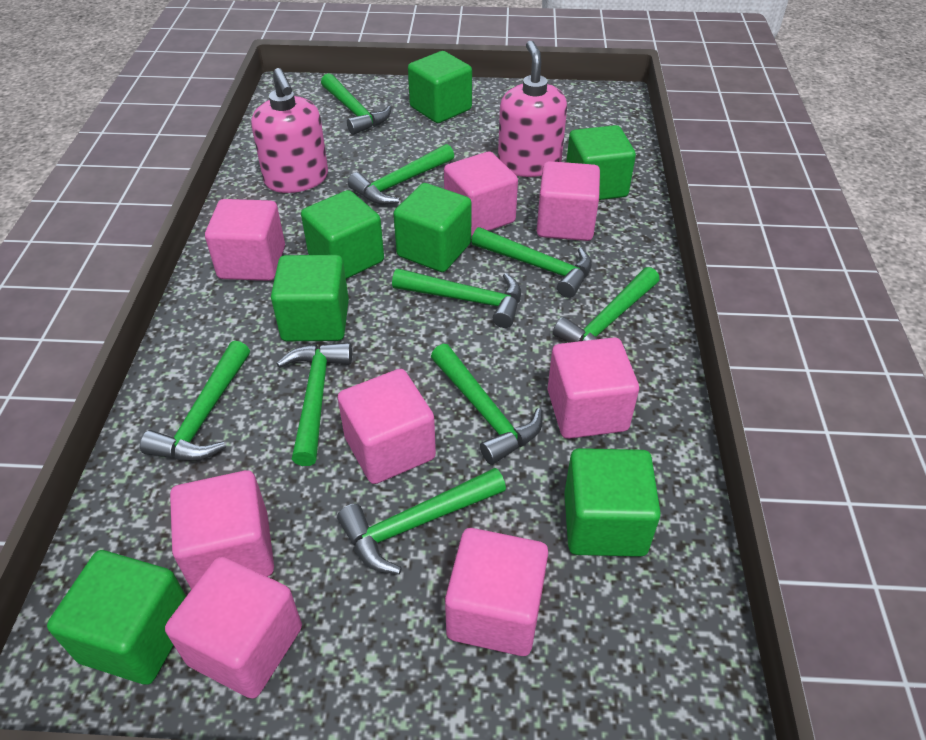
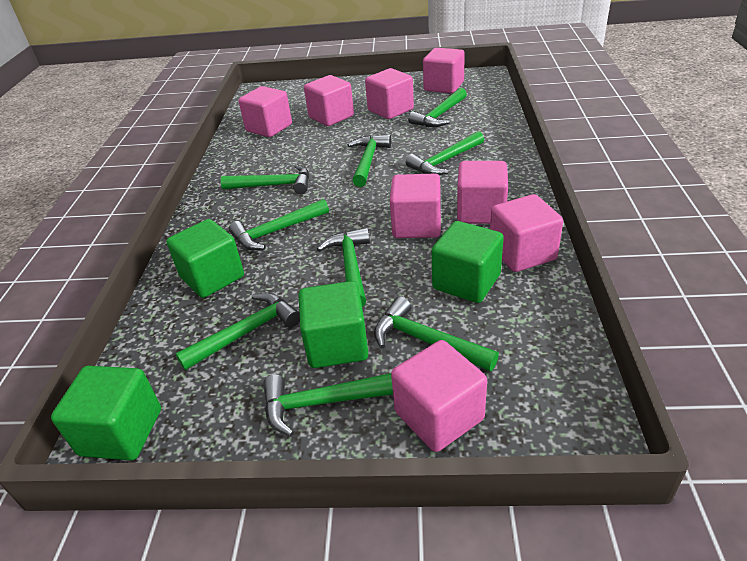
green cube: [47,550,186,685] [271,255,349,341] [301,190,384,279] [393,183,472,272] [408,51,472,123] [564,448,661,557] [566,125,636,200] = 7 -> [51,366,161,461] [166,219,244,298] [298,281,369,368] [431,221,504,303] = 4
pink soap dispenser: [251,68,328,193] [498,40,567,177] = 2 -> none = 0

